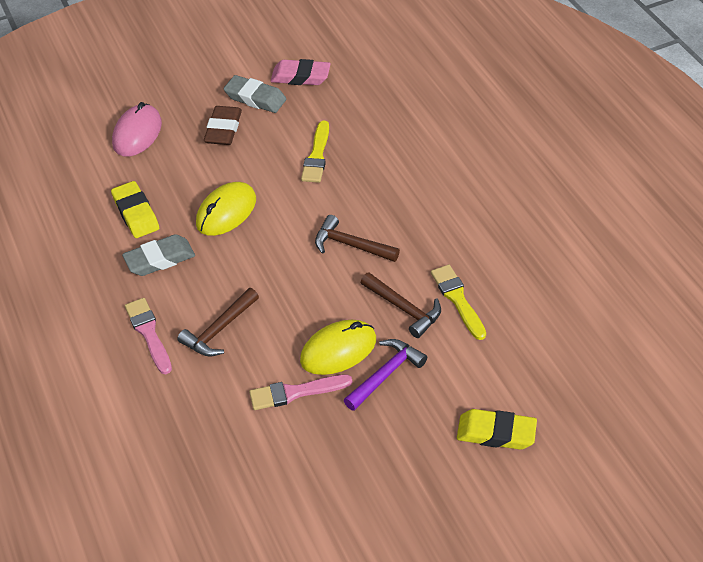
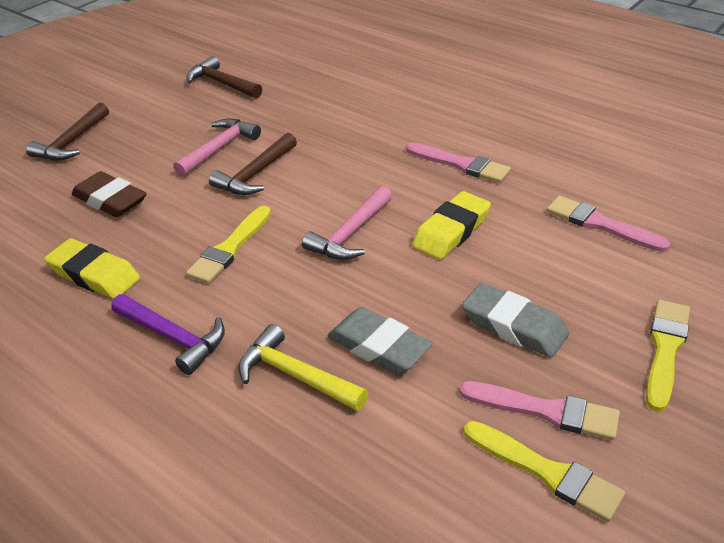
pink brush: [125,298,172,374] [249,375,352,410] = 2 -> [406,142,511,183] [459,381,620,440] [546,196,670,252] = 3
pink eraser: [271,59,331,85] = 1 -> none = 0
pink hammer: none = 0 -> [173,118,261,177] [302,186,392,260] = 2
pink mouse: [112,102,162,157] = 1 -> none = 0
yellow brush: [301,121,329,183] [431,265,486,340] = 2 -> [186,206,271,284] [464,421,625,522] [646,300,690,412] = 3
yellow hammer: none = 0 -> [238,324,368,411] = 1
yellow mouse: [196,182,256,236] [300,320,376,375] = 2 -> none = 0

